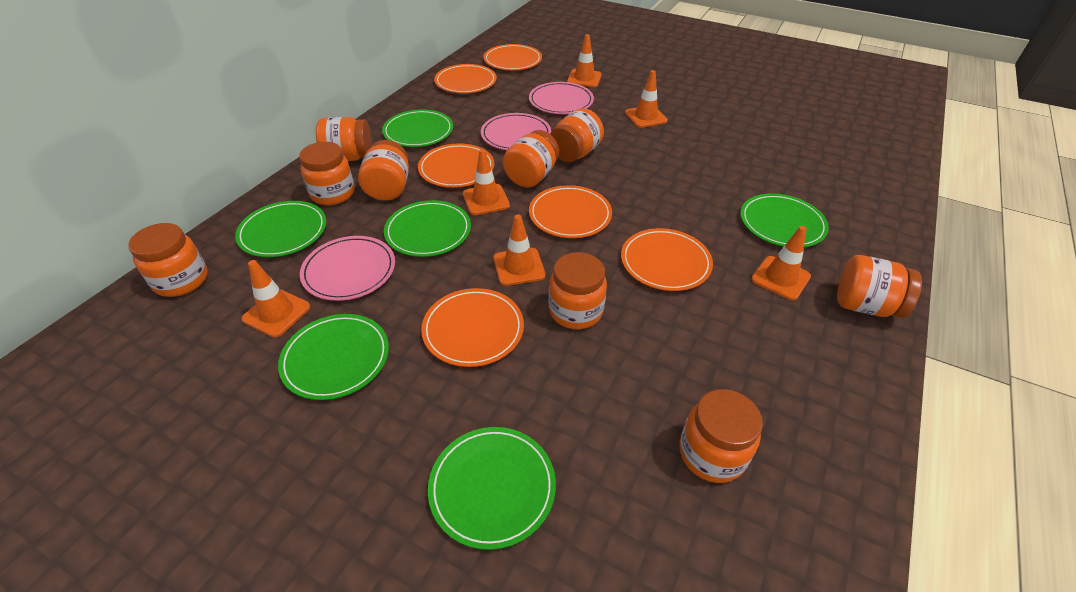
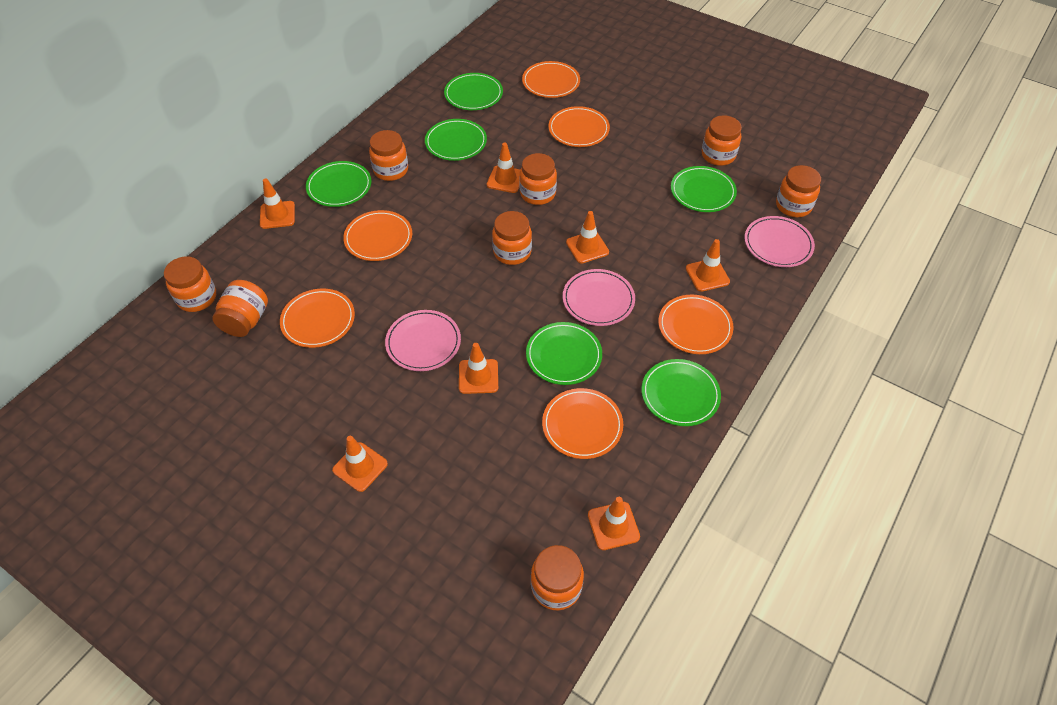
orange jar: [128,223,208,297] [299,142,355,205] [316,117,372,161] [358,140,409,201] [503,130,559,188] [549,252,607,329] [550,108,604,162] [680,389,763,483] [837,255,922,318] = 9 -> [164,256,216,312] [212,280,268,337] [369,130,408,181] [492,211,532,265] [519,153,557,205] [531,545,584,610] [702,115,742,166] [776,165,821,217] = 8
orange traffic cone: [241,260,310,337] [463,149,510,215] [494,214,545,286] [567,34,602,87] [625,70,668,128] [751,226,811,300] = 6 -> [260,178,295,229] [332,436,388,492] [459,343,498,394] [486,143,520,193] [566,211,609,264] [588,497,640,550] [686,239,730,292] = 7

